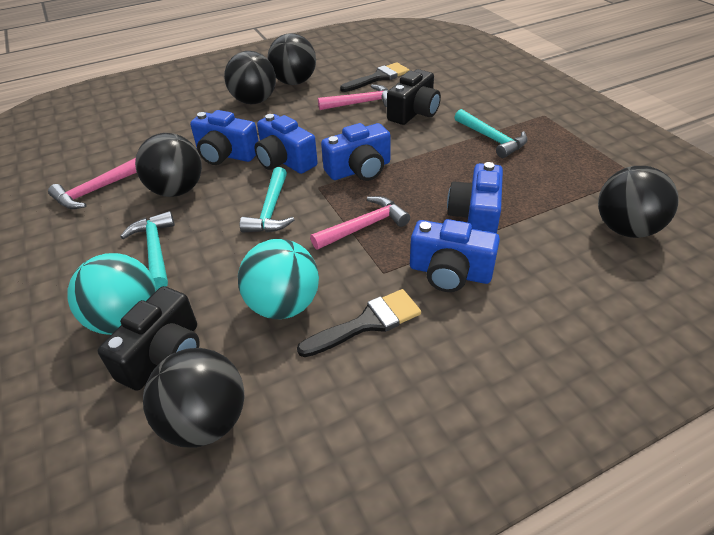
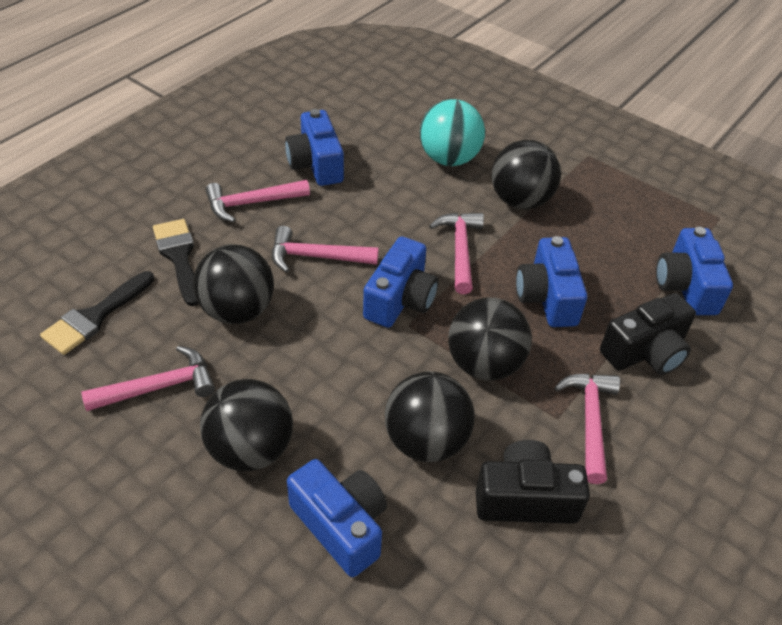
pink hammer: [48,158,137,209] [310,196,410,250] [318,84,388,110] = 3 -> [81,346,215,411] [205,180,310,222] [272,226,379,273] [429,213,484,294] [554,373,620,484] = 5
turquoise ball: [67,253,156,335] [238,239,319,319] = 2 -> [420,99,485,166] = 1
turquoise hammer: [120,211,175,290] [240,167,294,233] [455,109,528,158] = 3 -> none = 0

